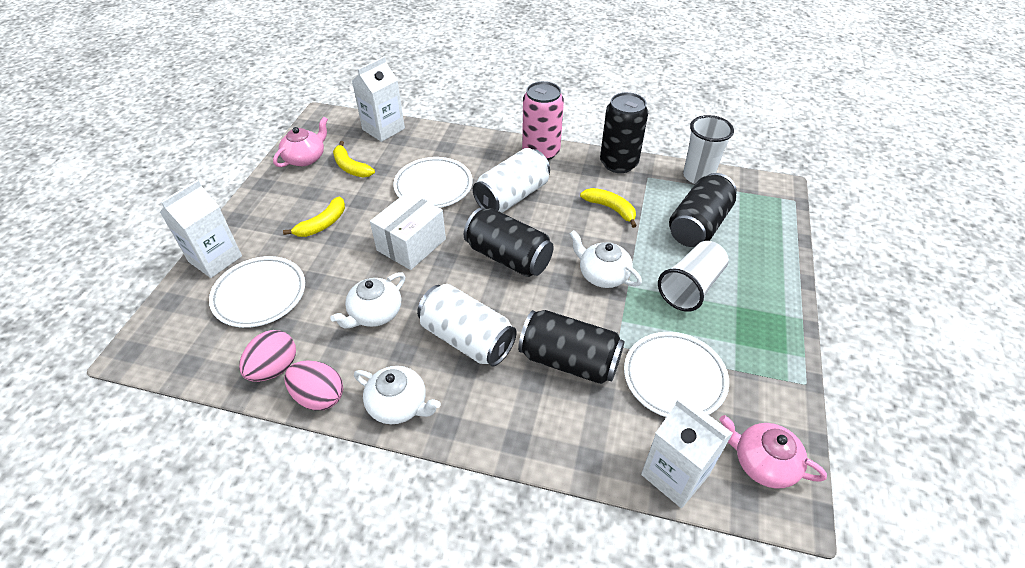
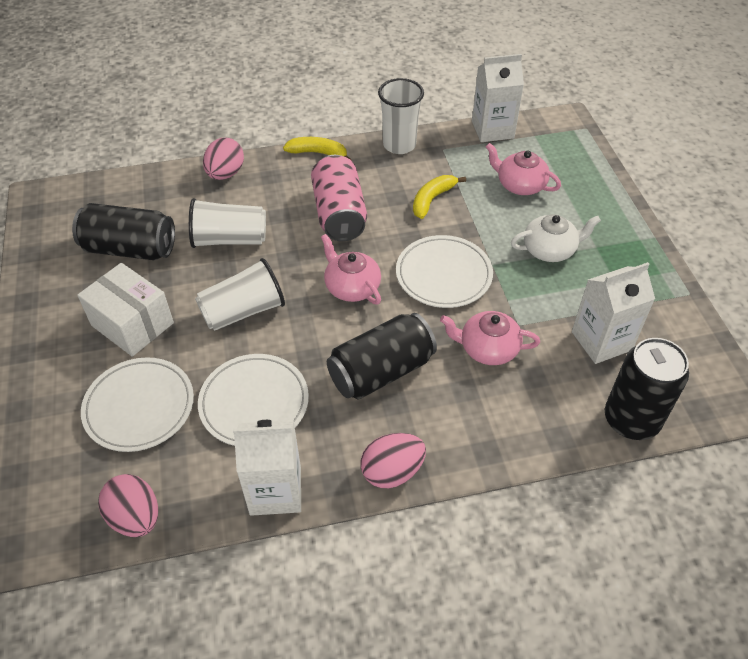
black can: [464,208,554,277] [518,310,625,384] [600,92,648,173] [669,173,737,247] = 4 -> [72,203,175,260] [327,313,437,400] [605,338,689,440] = 3
pink egg: [239,330,296,382] [284,360,343,411] = 2 -> [98,474,158,537] [203,138,244,180] [361,433,426,488] = 3
pink teapot: [273,117,328,167] [719,415,827,489] = 2 -> [321,234,381,304] [440,311,540,365] [486,143,561,195] = 3
white can: [417,284,517,367] [473,148,550,213] = 2 -> none = 0
white cup: [658,241,729,312] [683,115,734,184] = 2 -> [189,198,266,248] [195,258,285,331] [378,78,424,154] = 3
white teapot: [330,272,405,329] [354,366,441,424] [570,230,642,288] = 3 -> [511,214,601,262] = 1
yellow banana: [283,197,345,237] [333,141,375,177] [580,188,637,228] = 3 -> [283,137,352,161] [413,175,466,219] = 2

